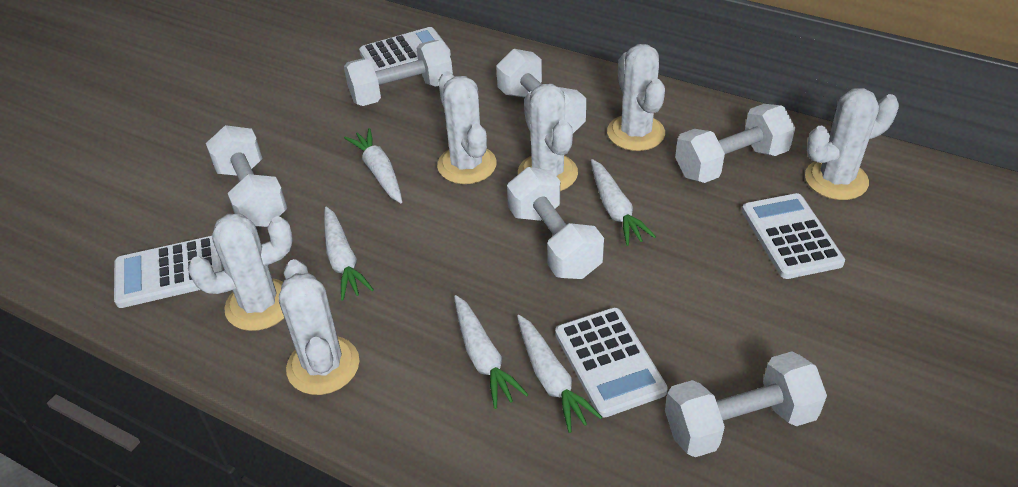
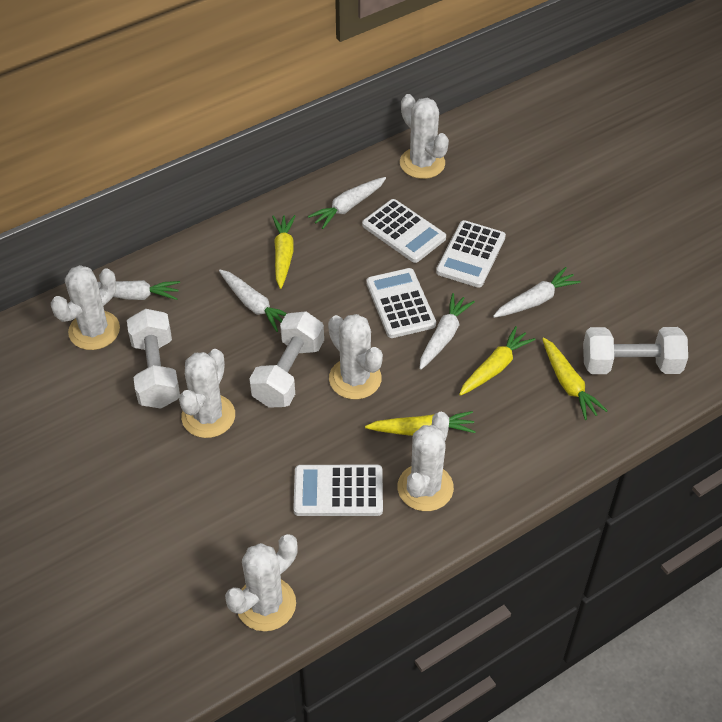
white dumbbell: [206,125,287,227] [344,40,453,106] [496,49,586,133] [507,167,604,279] [665,351,827,457] [675,104,795,183] = 6 -> [127,309,180,409] [249,311,324,408] [583,327,688,374] = 3
yellow carrot: none = 0 -> [272,215,296,289] [365,411,476,436] [459,326,535,396] [542,337,608,420] = 4

